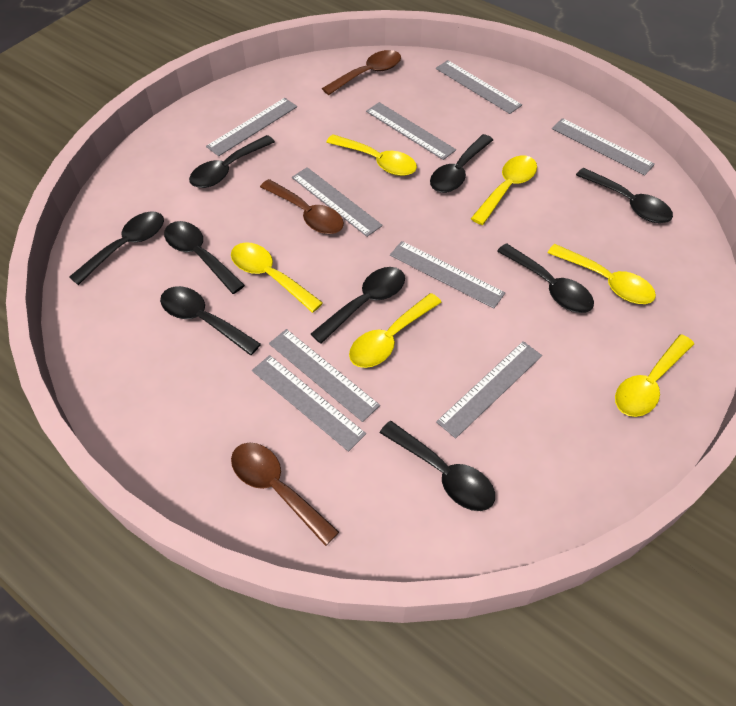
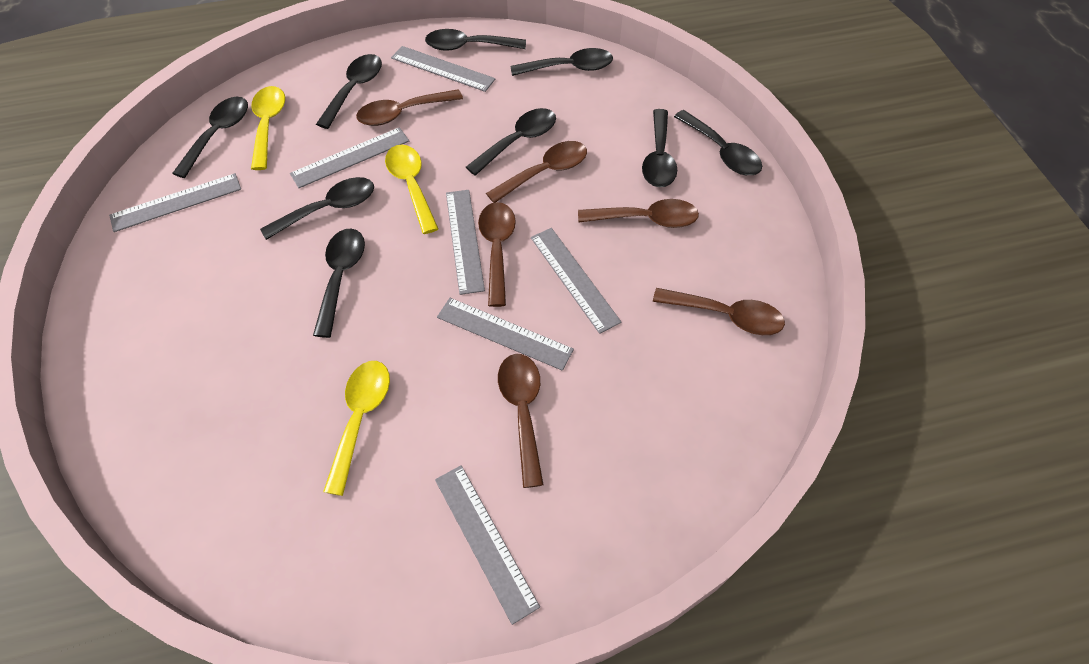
brown spoon: [231,442,339,546] [260,179,344,234] [322,50,401,95] = 3 -> [356,89,463,126] [478,202,516,307] [486,141,587,203] [498,354,543,488] [578,199,699,228] [653,288,785,335] = 6
grey ruler: [206,98,297,156] [252,355,366,452] [269,329,380,422] [292,167,383,237] [366,102,456,160] [390,241,505,308] [436,60,522,114] [436,341,542,439] [552,118,655,175] = 9 -> [109,173,241,232] [290,127,409,188] [391,46,495,92] [435,465,540,625] [437,298,574,371] [446,190,485,295] [531,228,622,334] = 7
yellow spoon: [231,242,323,313] [326,134,417,176] [349,293,441,368] [471,155,537,225] [548,244,656,304] [615,334,694,417] = 6 -> [251,86,285,170] [323,361,390,496] [385,145,438,234] = 3

